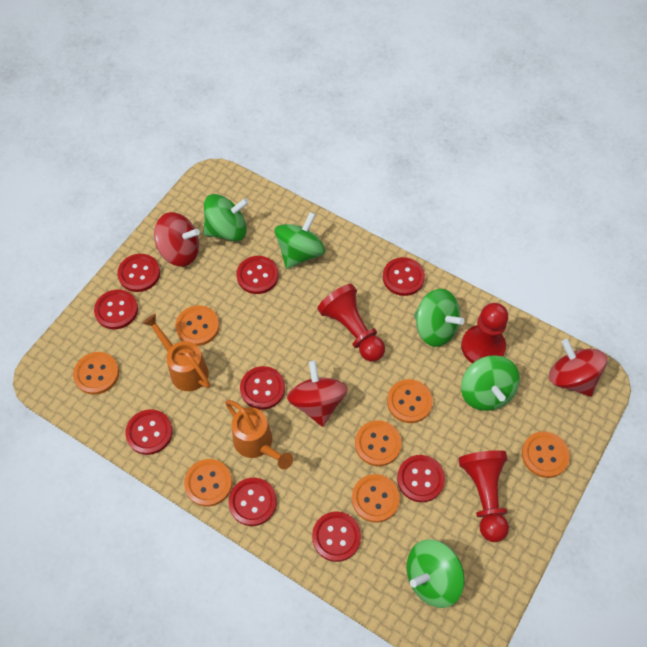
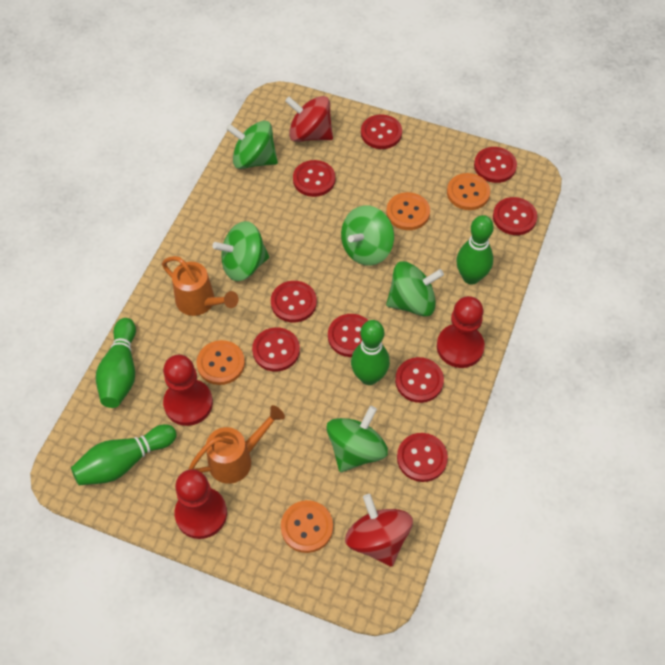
green bowling pin: none = 0 -> [71,424,177,485] [96,318,136,408] [351,320,390,385] [456,215,494,285] = 4
orange button: [73,352,119,395] [175,305,219,346] [184,459,232,507] [352,474,400,523] [355,420,402,466] [387,379,433,423] [522,431,570,478] = 7 -> [197,340,245,385] [281,500,333,553] [386,192,430,230] [447,173,490,210] = 4
red spinning top: [154,212,200,267] [287,360,348,427] [549,339,607,397] = 3 -> [285,96,333,142] [345,494,413,567] = 2

